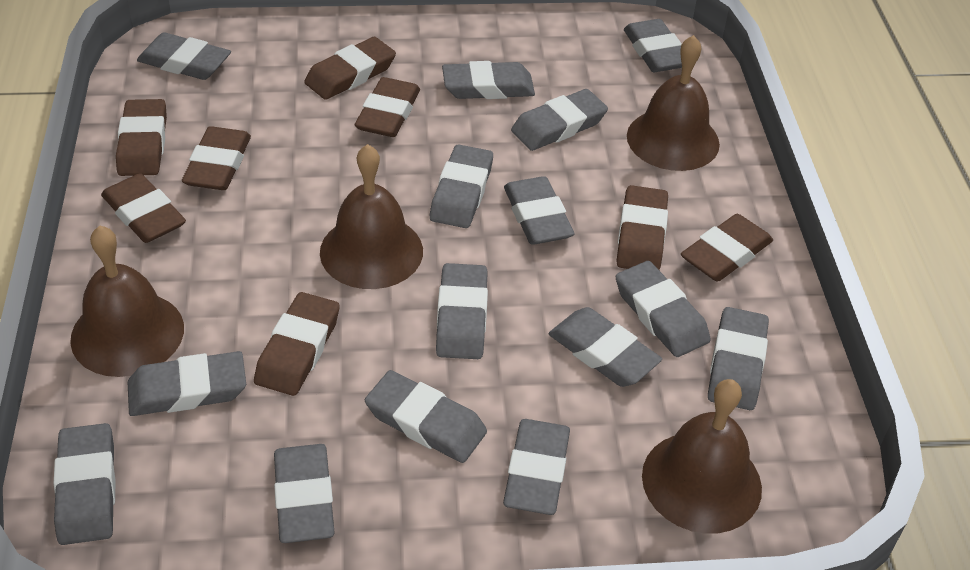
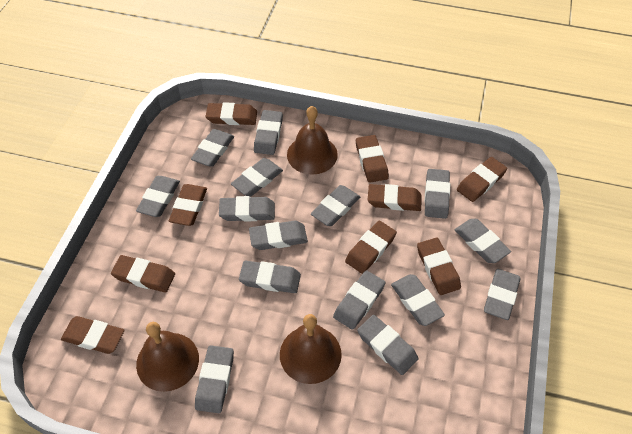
brown bell: [70,226,184,377] [320,144,423,289] [627,35,720,171] [642,379,762,534] = 4 -> [136,322,199,392] [280,314,342,384] [287,106,338,175] = 3
brown eraser: [101,173,186,243] [116,99,167,176] [182,126,251,190] [254,292,340,396] [304,37,396,100] [355,77,420,137] [617,185,668,270] [681,214,773,282] = 8 -> [61,316,124,354] [111,255,175,292] [169,184,207,226] [205,102,257,125] [345,221,397,274] [356,135,389,183] [368,184,422,211] [417,237,461,295] [457,157,507,202] = 9

